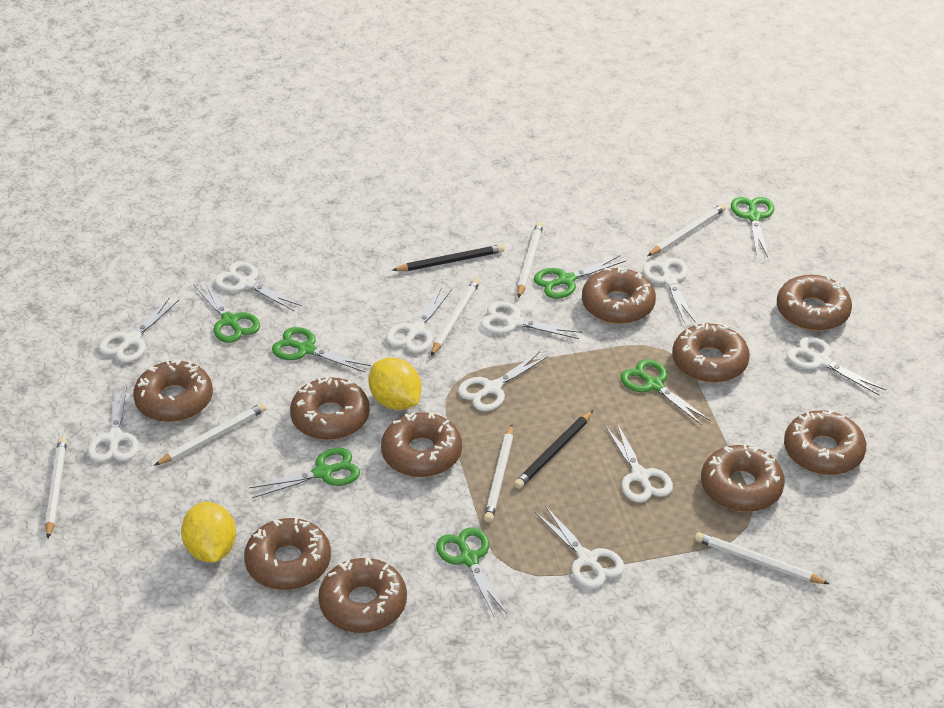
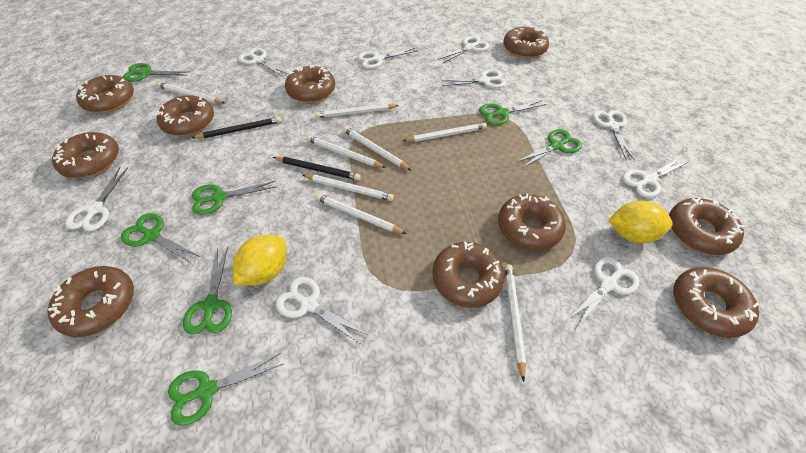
white pencil: [45,437,67,538] [154,403,266,466] [431,278,480,356] [484,424,513,522] [517,222,543,298] [648,204,726,256] [695,532,829,584] = 7 -> [157,82,225,104] [303,174,394,201] [306,135,386,168] [315,104,399,118] [316,194,406,234] [343,126,412,171] [403,123,487,142] [505,264,526,382] = 8
white scissors: [88,384,139,462] [99,297,179,363] [214,262,302,311] [386,287,452,353] [458,352,548,411] [481,302,582,339] [535,506,625,589] [605,422,673,502] [643,258,696,323] [787,337,886,395] = 10 -> [65,167,128,231] [238,48,288,77] [276,277,368,343] [358,48,417,69] [438,36,489,64] [441,69,506,88] [567,257,640,328] [593,110,635,160] [622,157,688,198] = 9

